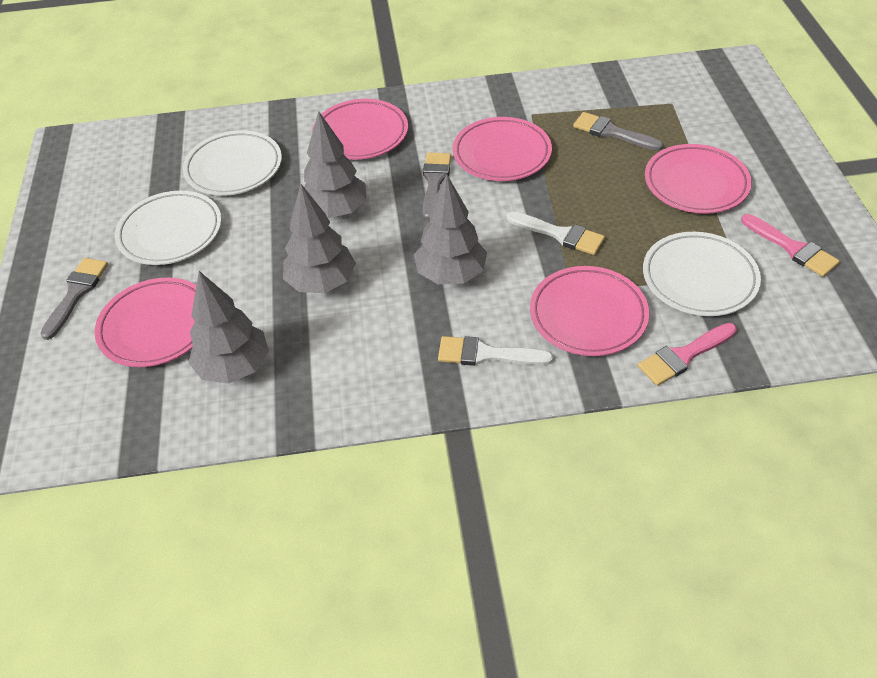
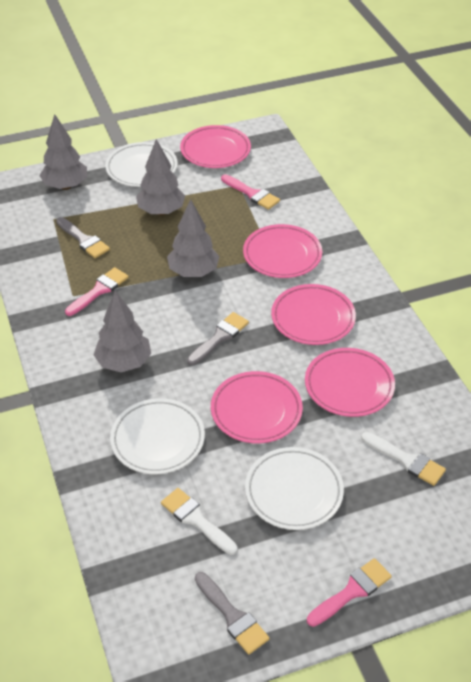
pink brush: [638,323,737,386] [741,214,840,277] = 2 -> [65,267,129,316] [221,174,280,210] [307,558,392,627] = 3

